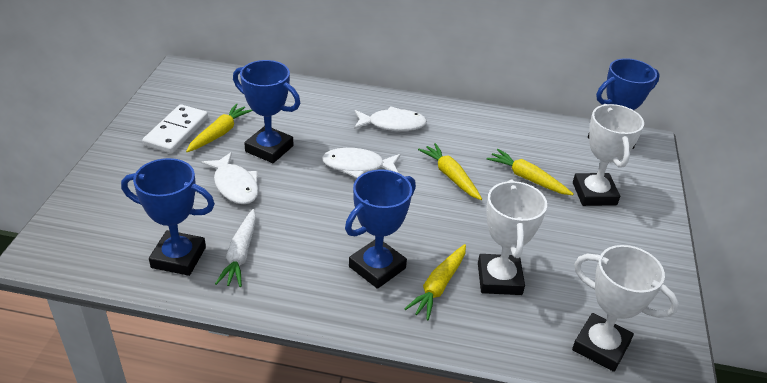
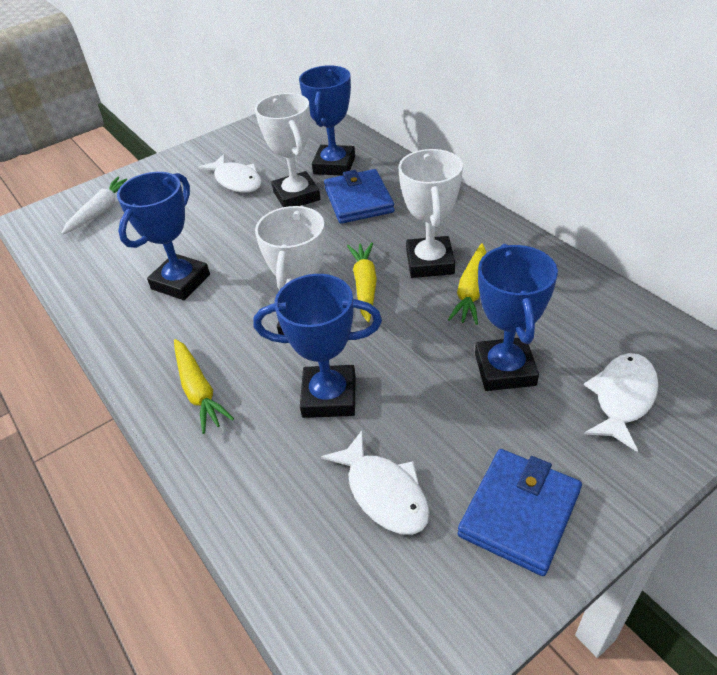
blue wallet: none = 0 -> [324,169,394,224] [458,449,582,576] = 2
white domino: [142,104,208,154] = 1 -> none = 0
yellow carrot: [186,103,253,152] [404,244,466,320] [418,143,482,200] [487,149,573,195] = 4 -> [174,339,234,434] [347,242,377,322] [448,243,486,325] = 3

